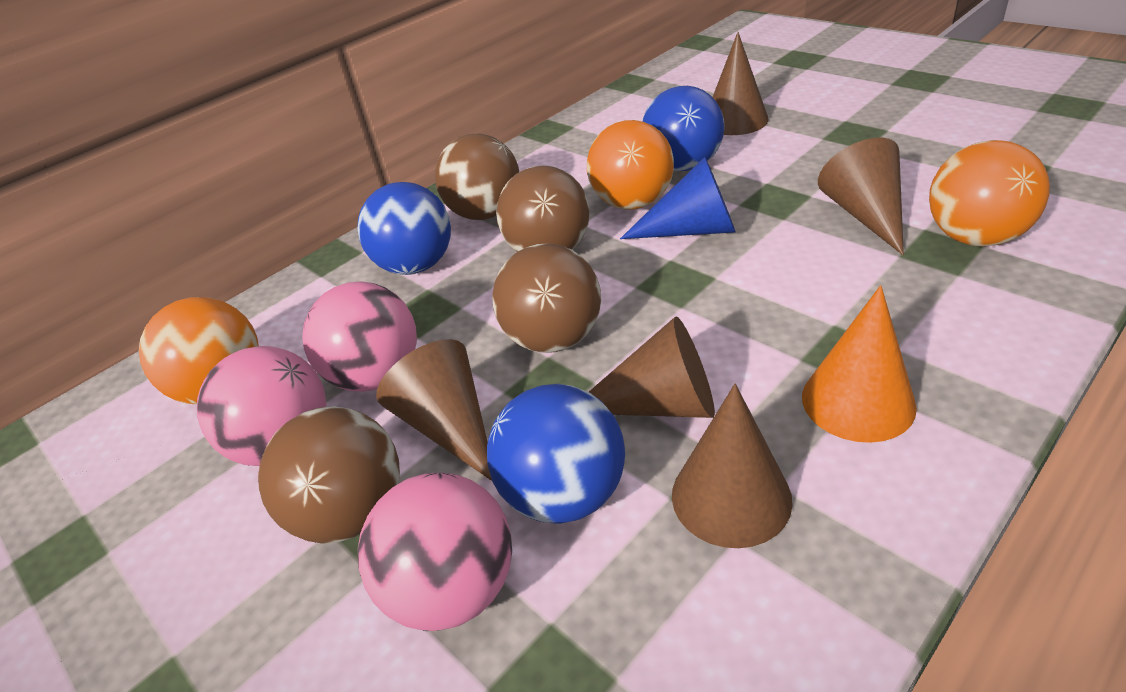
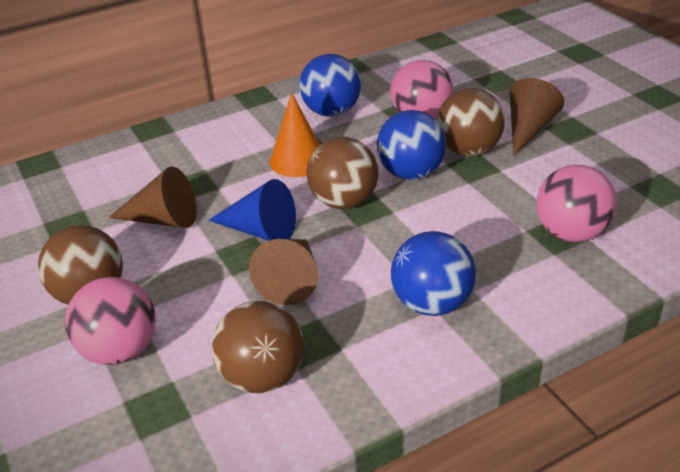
brown cone: [376,339,492,481] [589,316,715,418] [672,384,793,548] [713,32,769,135] [818,138,904,255] = 5 -> [108,167,197,228] [249,239,318,305] [510,78,564,156] = 3
orange ball: [139,297,259,404] [587,120,674,210] [929,140,1050,247] = 3 -> none = 0

